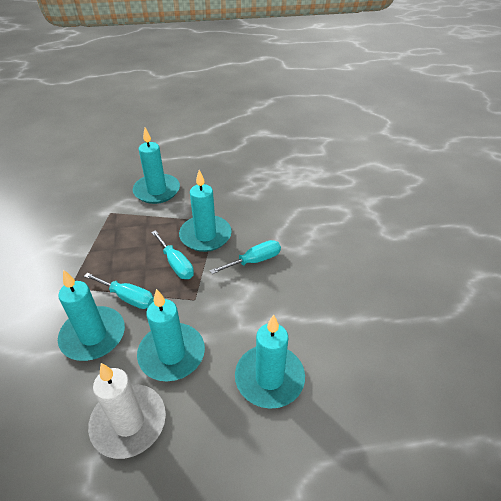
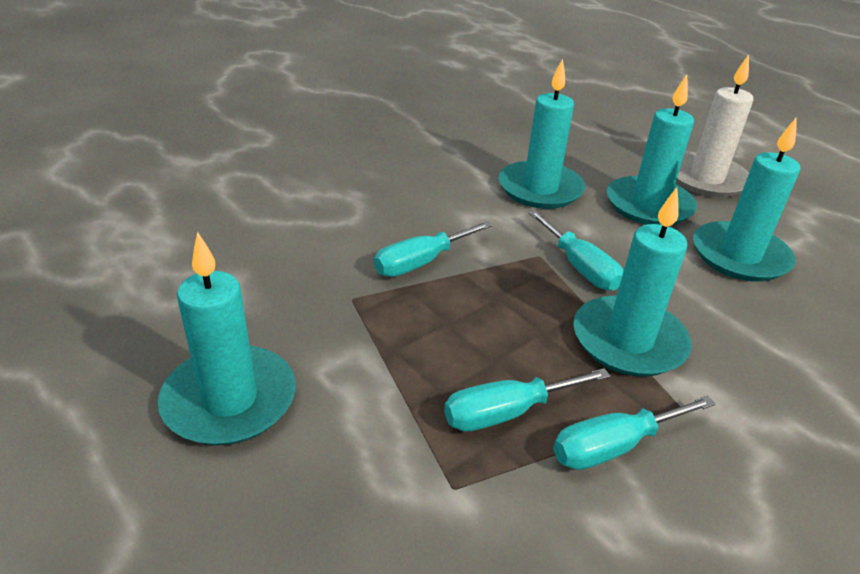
turquoise screwdriver: [84,273,154,309] [151,230,194,279] [210,240,281,274] = 3 -> [374,221,493,277] [444,368,611,432] [528,210,624,291] [553,396,715,470] = 4

